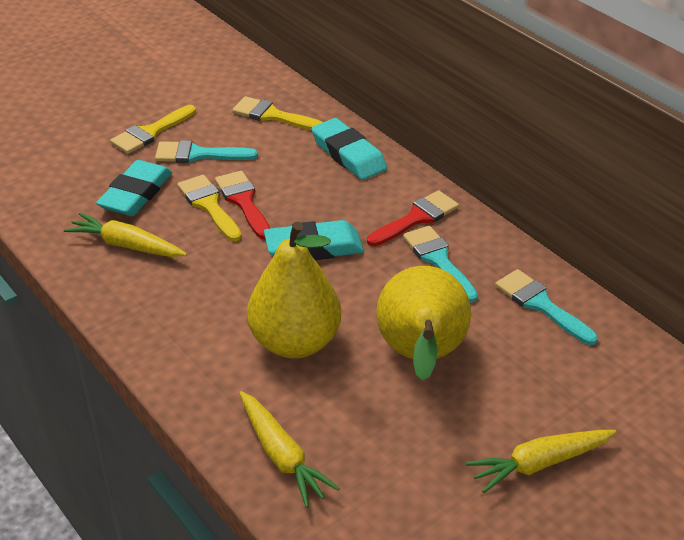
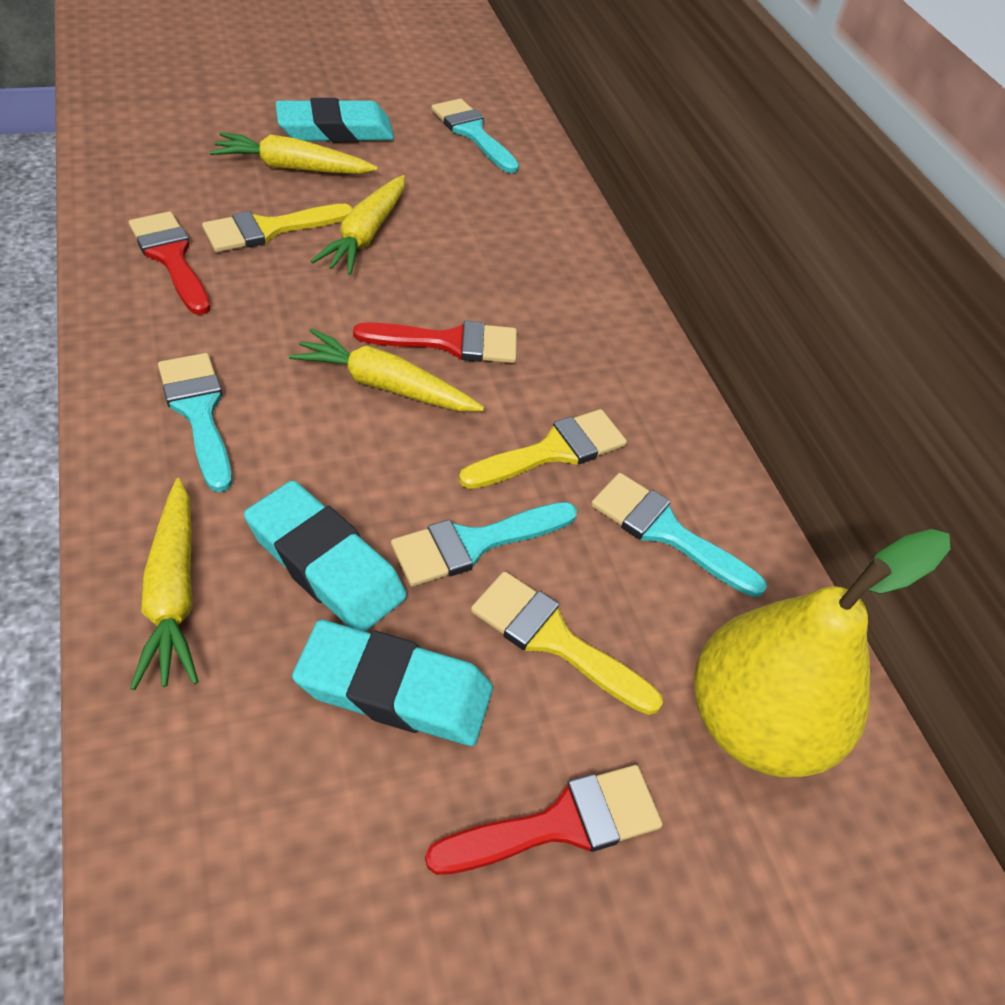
red brush: [215,171,270,239] [367,190,459,246] = 2 -> [129,211,210,315] [353,321,517,363] [425,765,662,875] = 3
turquoise brush: [155,140,258,163] [403,226,478,303] [495,269,598,345] = 3 -> [158,353,232,492] [391,502,577,586] [431,99,519,173] [591,473,767,597] = 4
yellow carrot: [64,213,187,257] [239,391,340,508] [466,430,616,493] = 3 -> [130,478,199,690] [210,132,378,174] [289,328,484,411] [311,175,405,275] = 4
yellow pear: [247,221,341,358] [376,266,471,381] = 2 -> [694,529,950,777] = 1

